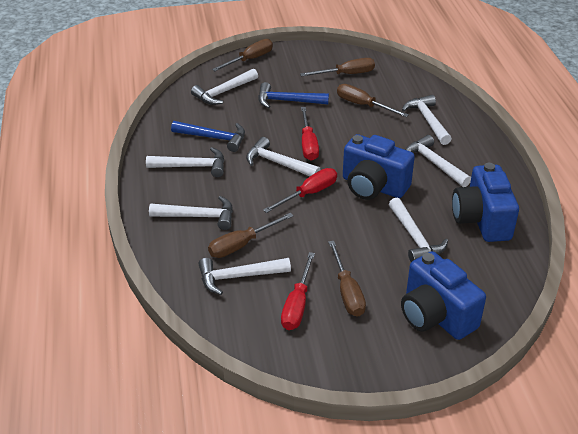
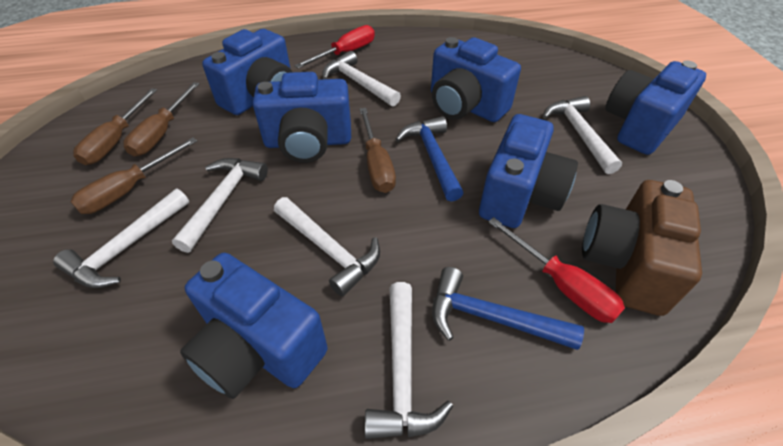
blue camera: [343,134,415,200] [401,251,486,340] [452,163,519,242] = 3 -> [180,253,328,399] [202,29,292,115] [253,72,351,163] [431,37,521,122] [479,114,578,228] [605,60,706,155] = 6
brown camera: none = 0 -> [582,180,702,316] = 1
brown screwdriver: [208,213,294,258] [212,39,273,71] [300,58,375,76] [328,241,366,317] [337,84,409,117] = 5 -> [70,137,197,214] [73,88,157,165] [123,82,200,157] [359,108,396,193] = 4
red screwdriver: [263,168,337,213] [281,252,315,330] [301,107,319,161] = 3 -> [294,25,375,68] [488,217,625,323] = 2
white hammer: [146,147,224,177] [149,196,233,230] [191,69,258,105] [199,258,291,295] [246,137,321,176] [389,198,448,262] [402,95,452,145] [405,135,471,187] = 8 -> [53,188,189,288] [172,158,268,253] [274,197,380,297] [322,51,401,107] [365,282,453,439] [543,96,622,174] = 6

